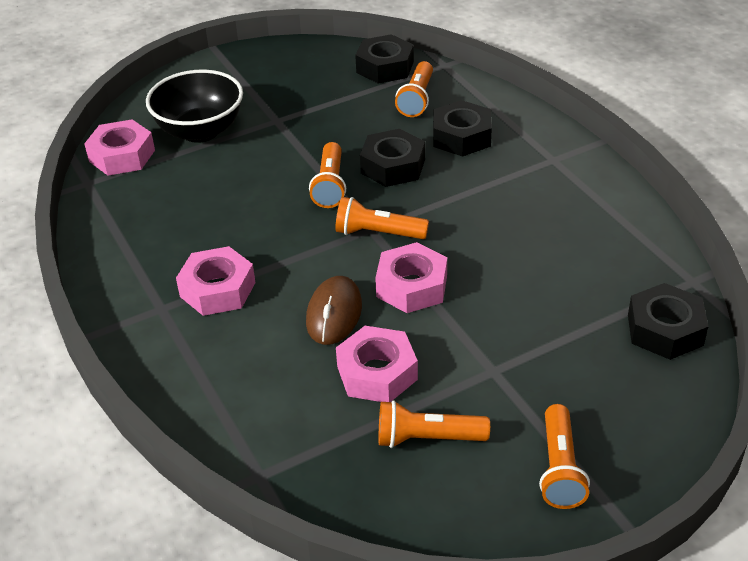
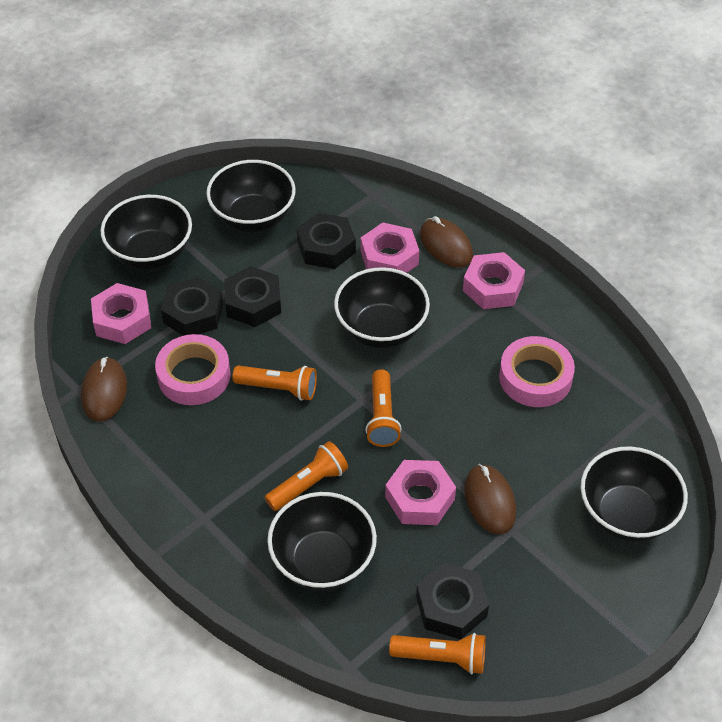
black bowl: [146,70,243,143] = 1 -> [100,195,192,270] [206,160,296,232] [267,492,377,591] [334,267,430,348] [580,446,688,542] = 5
brown mouse: [306,276,362,345] = 1 -> [81,357,127,422] [420,216,473,267] [464,464,516,534] = 3
orange flashlight: [309,142,346,208] [335,197,429,239] [379,400,490,448] [395,61,433,117] [539,404,590,509] = 5 -> [232,366,317,401] [265,441,348,511] [365,369,402,447] [389,633,486,674] = 4
pink tape: none = 0 -> [155,334,231,405] [499,336,575,407] = 2

